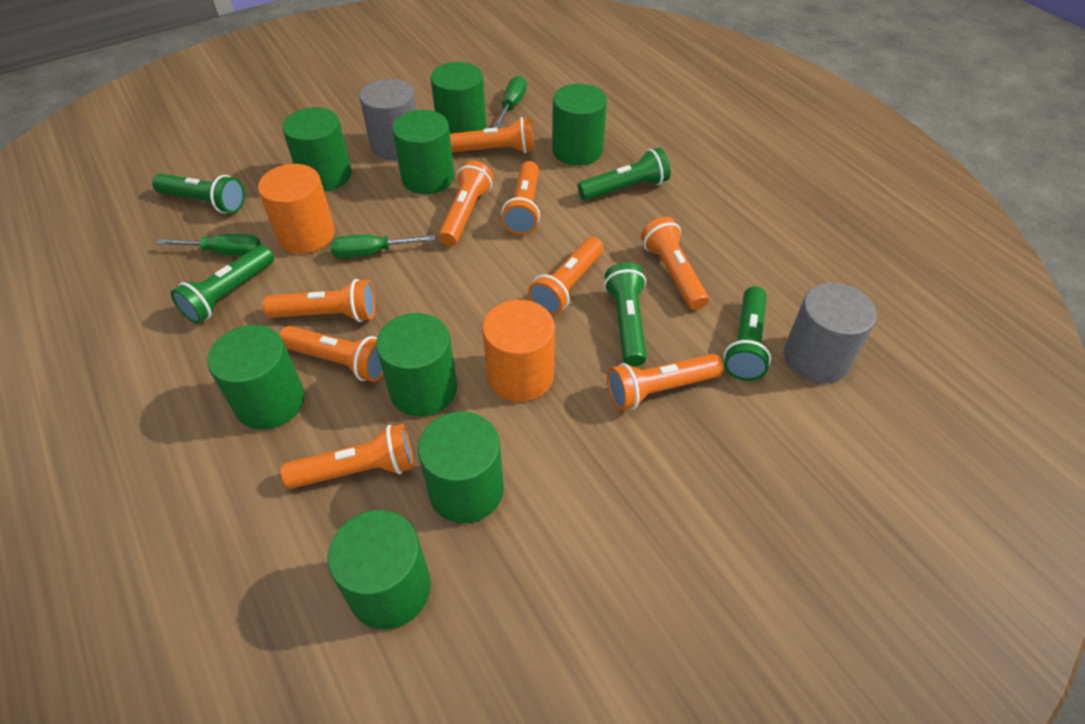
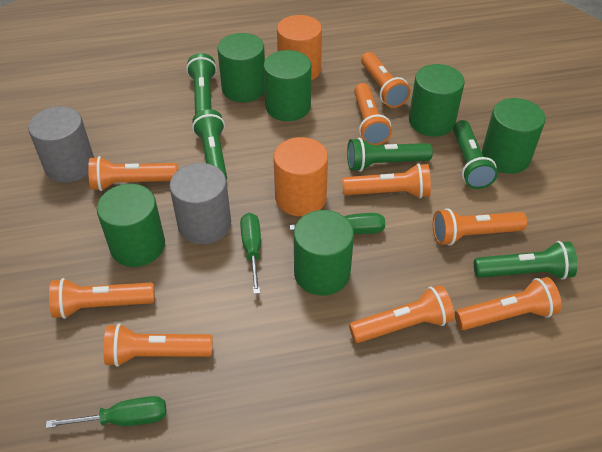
green cylinder: [207,325,305,430] [282,107,352,191] [327,510,431,629] [376,313,457,417] [392,110,454,194] [418,411,504,523] [431,62,486,134] [552,84,607,166] = 8 -> [97,184,165,267] [217,33,265,102] [263,50,311,121] [294,210,354,296] [409,64,465,137] [482,98,545,174] = 6

